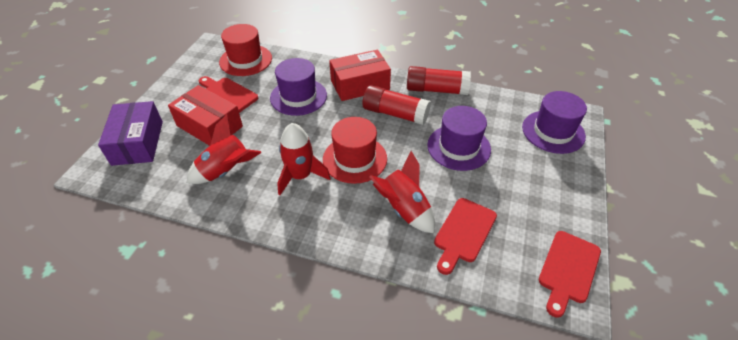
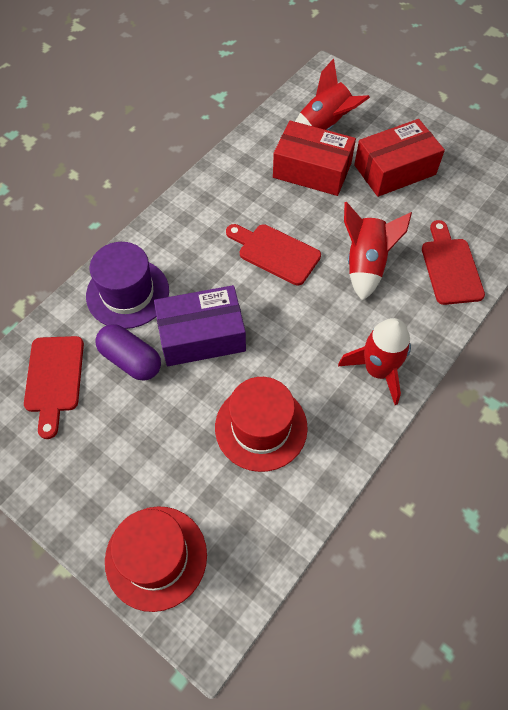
purple capsule: none = 0 -> [96,324,161,381] = 1
purple hat: [270,58,327,116] [427,106,491,171] [522,91,587,154] = 3 -> [86,242,169,329] = 1
red glue stick: [362,85,431,125] [407,66,471,95] = 2 -> none = 0

